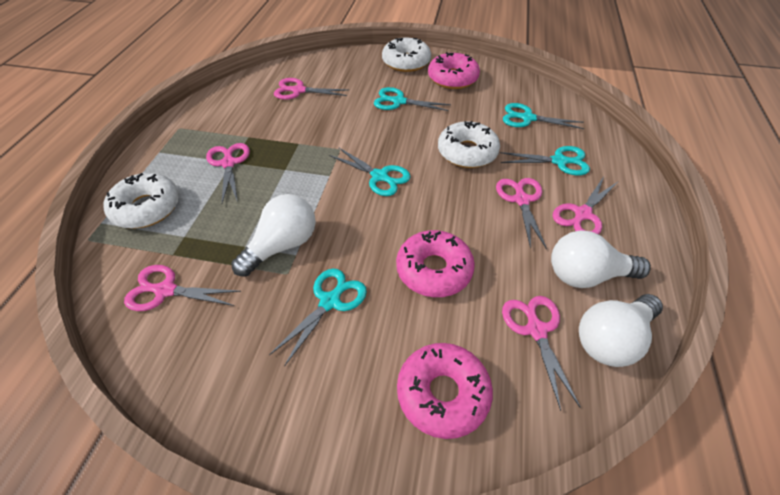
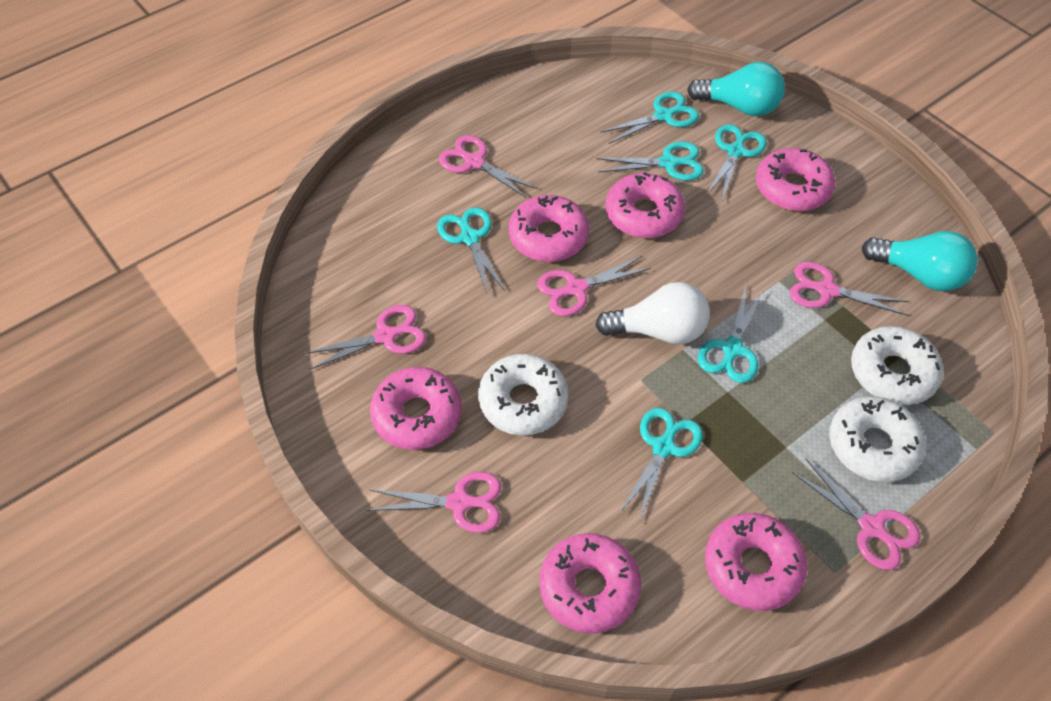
pink donut: [396,230,475,297] [397,343,493,439] [428,52,480,89] = 3 -> [370,367,461,450] [509,195,589,262] [539,533,641,634] [605,172,685,238] [705,513,807,611] [756,148,835,211] = 6
turquoise light bulb: none = 0 -> [687,62,785,116] [862,231,978,291] = 2
turquoise scissors: [269,268,367,366] [329,147,411,196] [374,87,451,111] [500,146,590,175] [503,103,584,129] = 5 -> [437,207,505,295] [596,141,704,181] [600,91,699,144] [619,408,703,522] [698,285,764,383] [706,124,767,201] = 6
white light bulb: [231,194,316,277] [551,230,651,288] [579,294,663,367] = 3 -> [595,282,710,344] = 1

